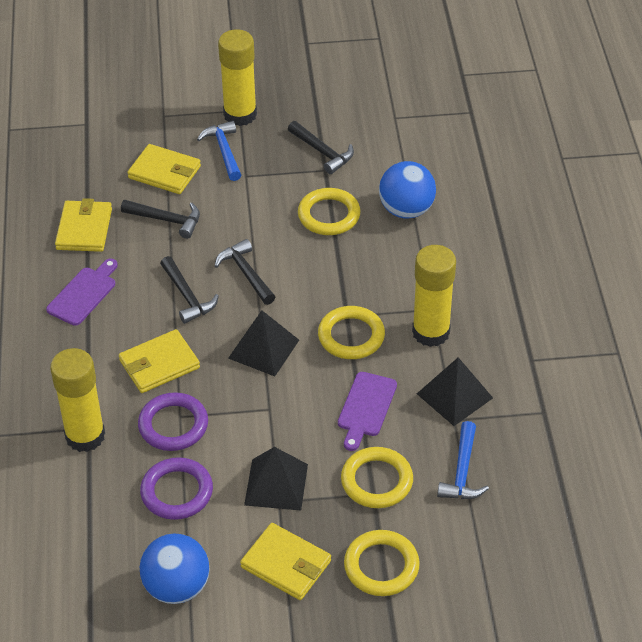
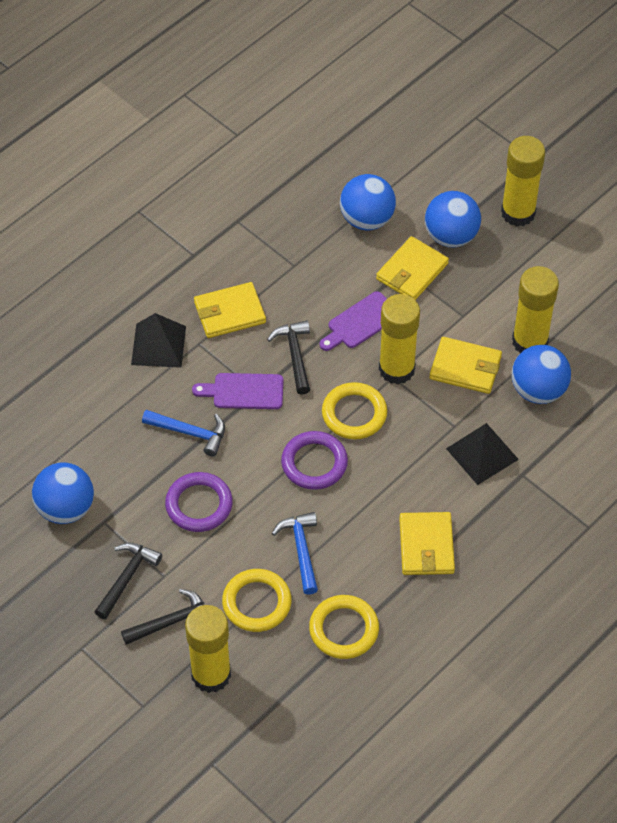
black hammer: [121,200,200,239] [160,256,219,324] [215,239,275,305] [288,121,354,174] = 4 -> [94,543,162,619] [121,589,204,645] [267,320,310,395] = 3
black pyramid: [228,310,299,376] [244,447,308,511] [417,357,493,426] = 3 -> [131,313,186,368] [446,423,519,485] = 2
blue ball: [140,533,209,604] [379,161,436,219] = 2 -> [32,462,94,524] [340,174,396,230] [425,191,481,248] [512,345,571,404] = 4
yellow glue stick: [50,348,105,452] [218,29,257,126] [412,245,456,347] = 3 -> [185,605,231,693] [379,294,420,385] [501,136,545,226] [512,266,559,353] = 4
yellow ring: [298,188,361,235] [318,306,385,359] [341,447,413,508] [344,530,420,596] = 4 -> [222,569,291,632] [309,595,379,659] [322,382,387,439] = 3

